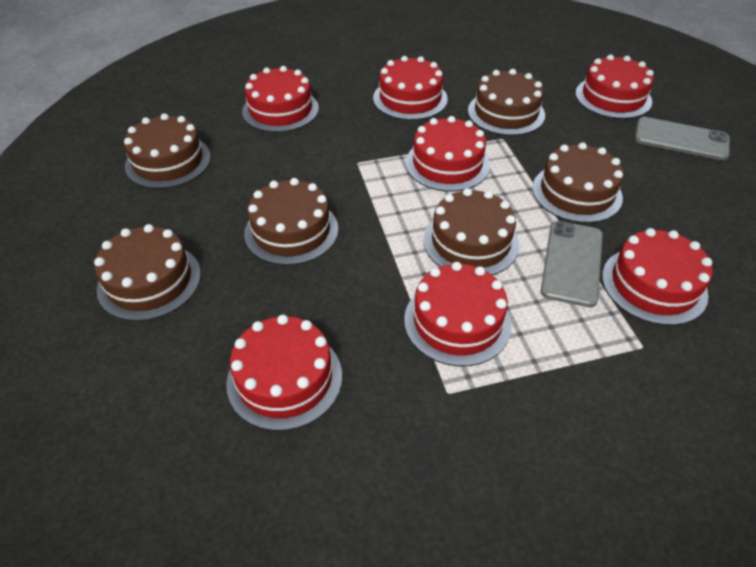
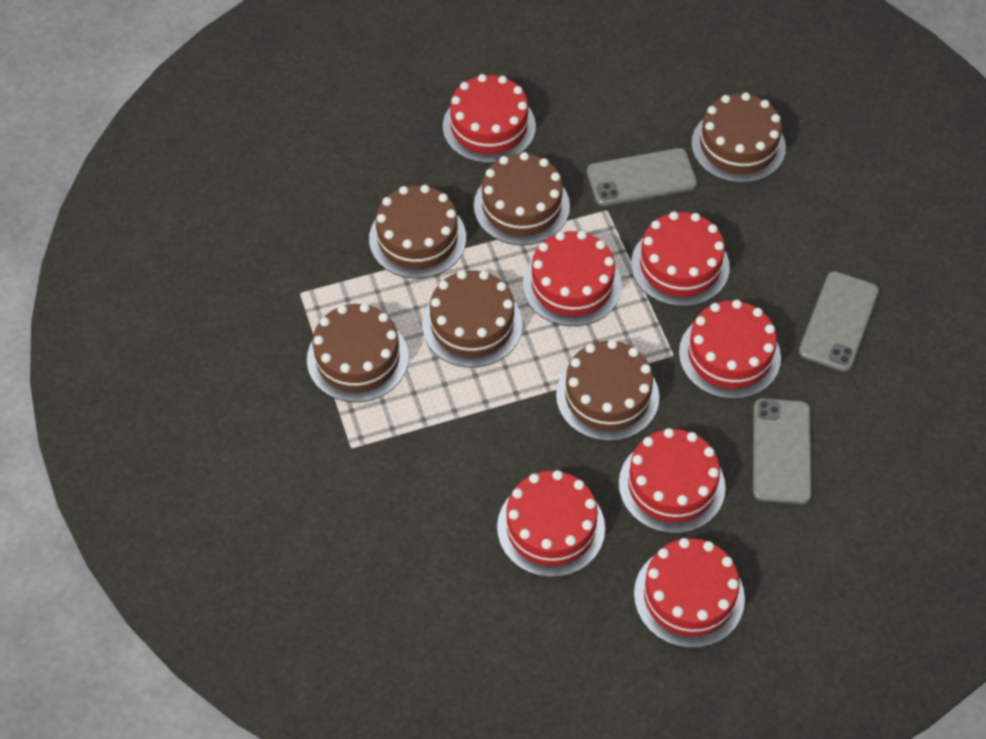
grey phone: [541,221,603,307] [634,117,730,161] = 2 -> [587,148,697,206] [753,398,812,504] [799,271,879,372] = 3

